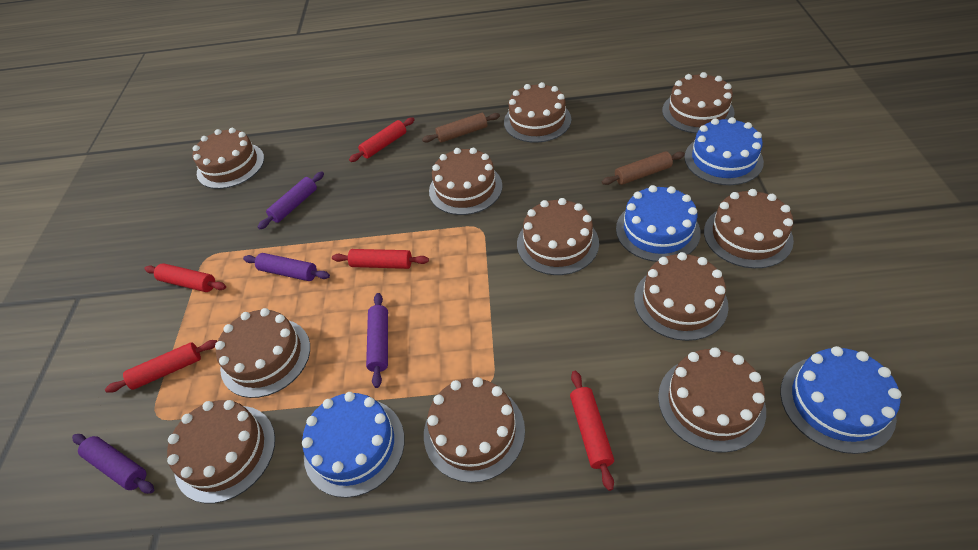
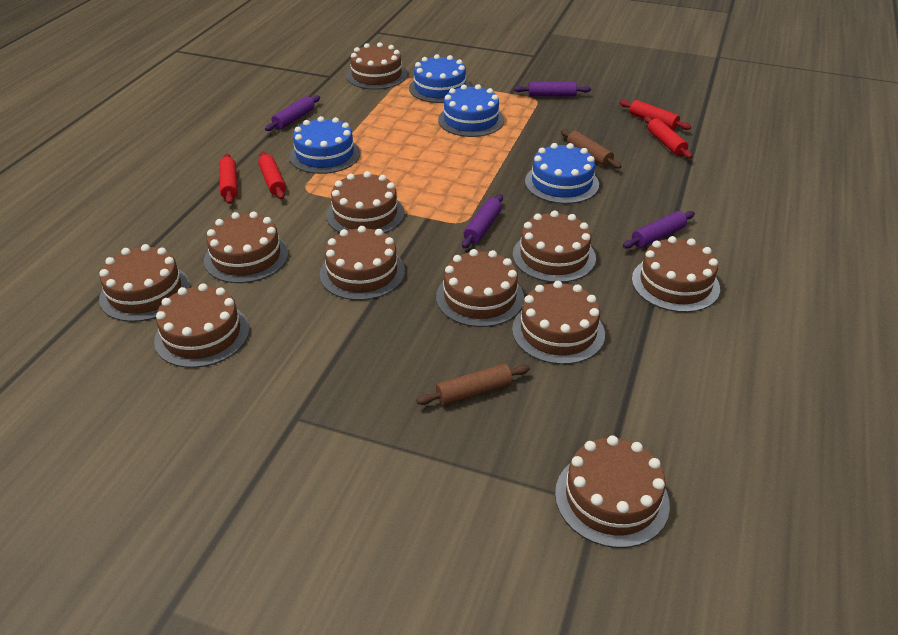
red rolling pin: [105,340,217,393] [144,263,226,292] [332,249,429,269] [349,117,415,162] [570,371,614,491] = 5 -> [219,154,238,204] [258,152,286,199] [619,100,691,130] [644,116,693,159] = 4

